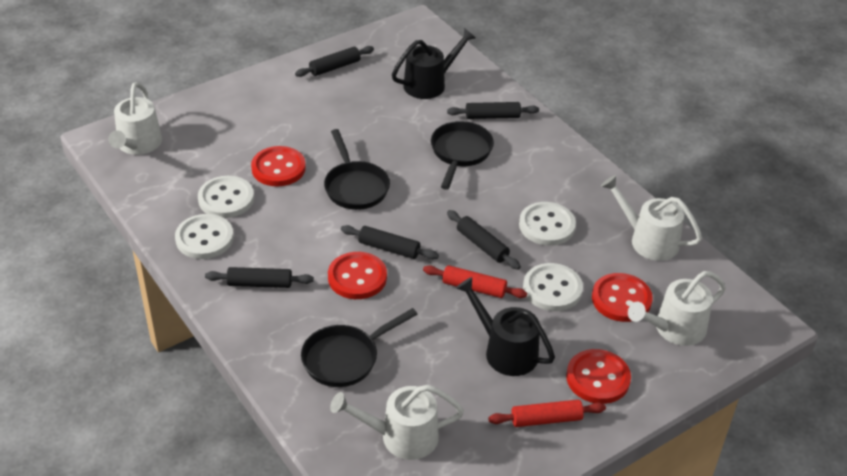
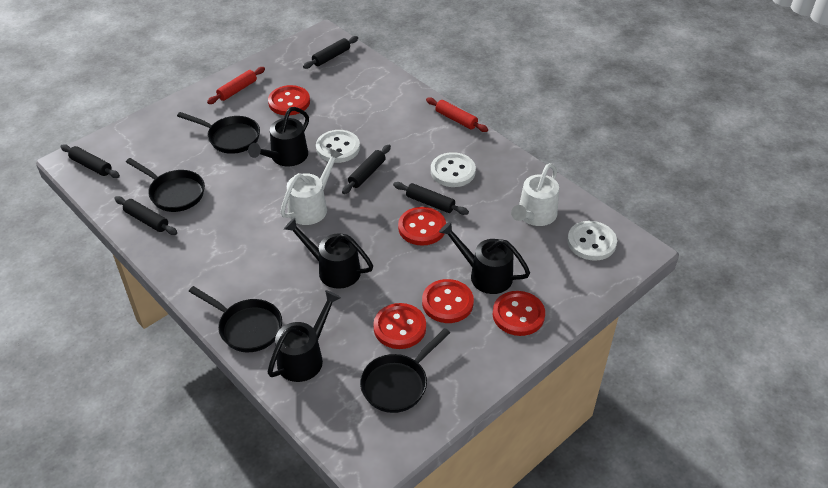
black pan: [301,308,417,387] [324,129,390,210] [431,121,494,190] = 3 -> [126,158,205,212] [177,112,260,154] [189,286,282,352] [360,328,450,413] = 4
black watering can: [392,28,476,99] [456,277,555,376] = 2 -> [248,107,309,166] [268,290,341,382] [284,218,373,289] [439,221,530,294] = 4
red button: [251,146,306,187] [328,252,387,299] [566,349,631,404] [592,273,653,322] = 4 -> [268,85,310,115] [373,303,426,349] [398,207,446,246] [422,279,474,323] [493,291,545,336] = 5
white button: [175,214,234,259] [198,176,254,218] [519,202,576,246] [523,263,583,311] = 4 -> [316,130,360,163] [431,152,476,187] [567,221,617,261] = 3
white watering can: [108,82,162,155] [330,385,464,460] [601,175,702,261] [628,271,726,346] = 4 -> [280,148,343,225] [511,163,559,226] = 2

